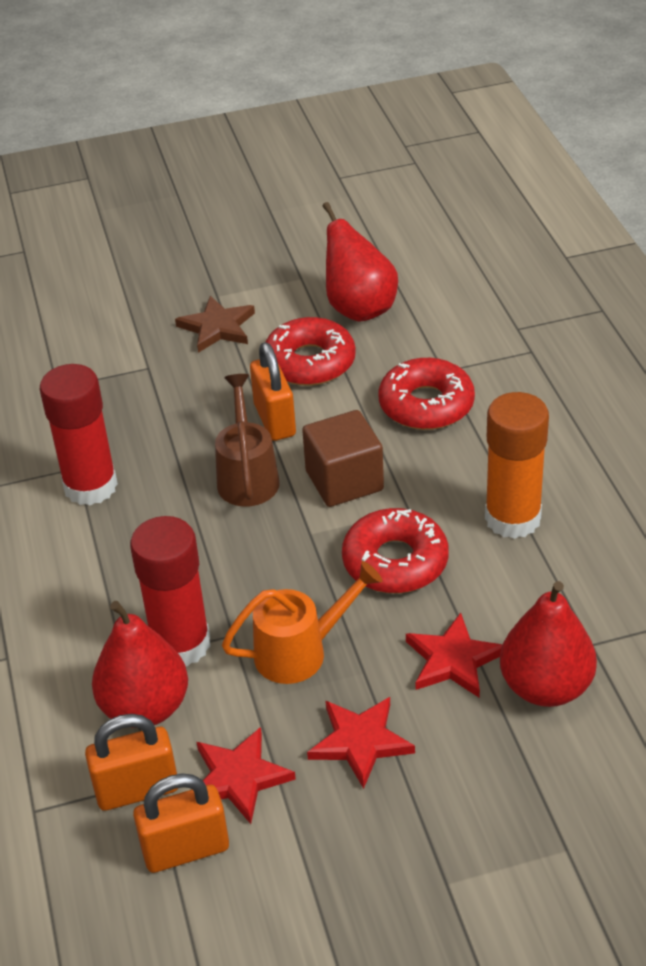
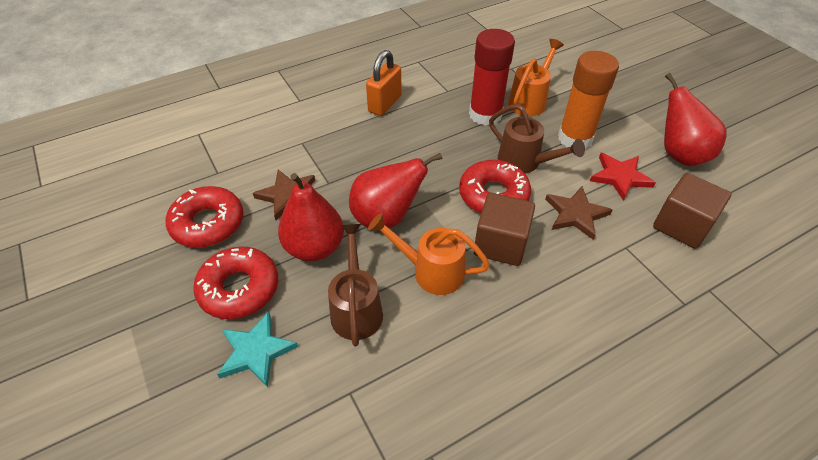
brown cube: [302,410,384,507] = 1 -> [474,193,535,266] [653,173,731,249] = 2
brown star: [175,296,255,353] = 1 -> [253,170,315,220] [545,186,612,240] = 2
brown watering can: [215,374,280,507] = 1 -> [328,224,383,346] [489,104,585,174] = 2
orange padlock: [85,714,178,811] [133,773,229,873] [250,342,296,441] = 3 -> [366,50,402,116] = 1
orange watering can: [222,561,383,684] = 1 -> [368,213,490,295] [508,39,564,116] = 2
red glue stick: [40,364,118,506] [130,516,210,667] = 2 -> [469,29,515,126] = 1
red star: [197,727,296,824] [307,697,415,789] [406,613,503,698] = 3 -> [590,153,656,201] = 1
turquoise star: none = 0 -> [217,312,298,387] = 1

